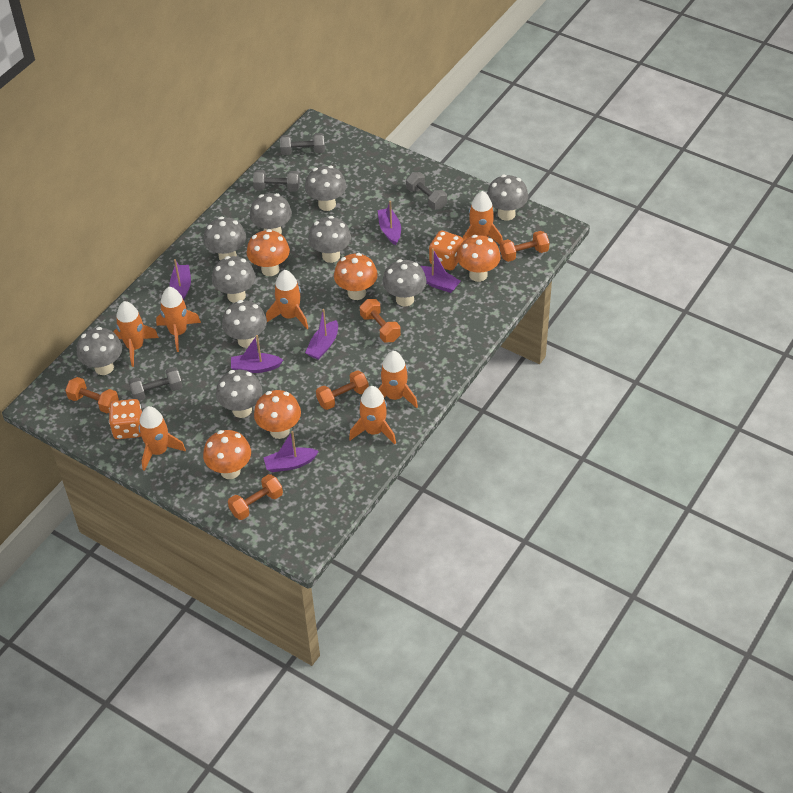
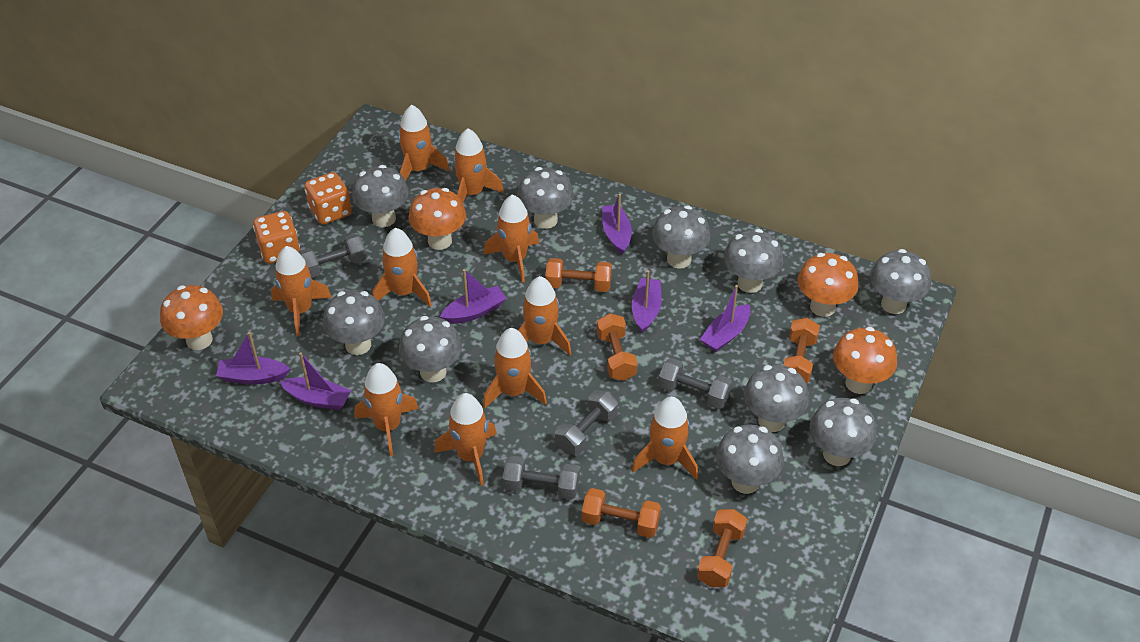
orange mushroom: [203,430,251,479] [247,229,290,276] [254,390,301,439] [334,253,378,300] [457,235,501,282] = 5 -> [160,285,223,350] [408,188,466,250] [798,253,859,317] [833,327,897,394] = 4
orange rocket: [114,301,159,367] [139,406,186,471] [156,287,201,352] [266,270,308,329] [349,386,396,444] [378,351,418,408] [462,191,503,244] = 7 -> [271,246,332,336] [354,363,419,456] [372,228,432,307] [398,105,450,181] [434,393,497,486] [453,128,504,203] [483,194,539,283] [483,328,547,409] [518,276,572,355] [632,397,698,480] = 10

